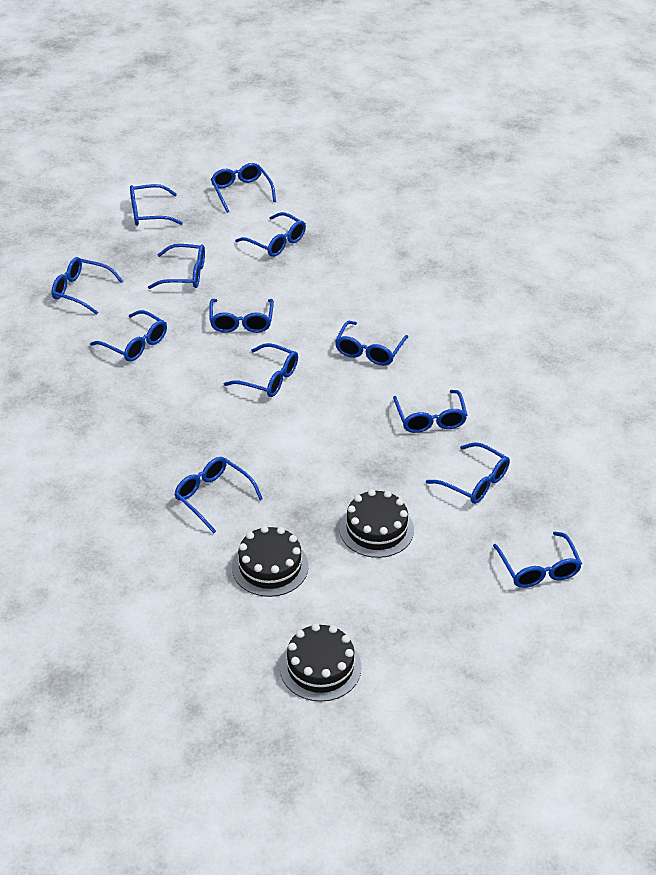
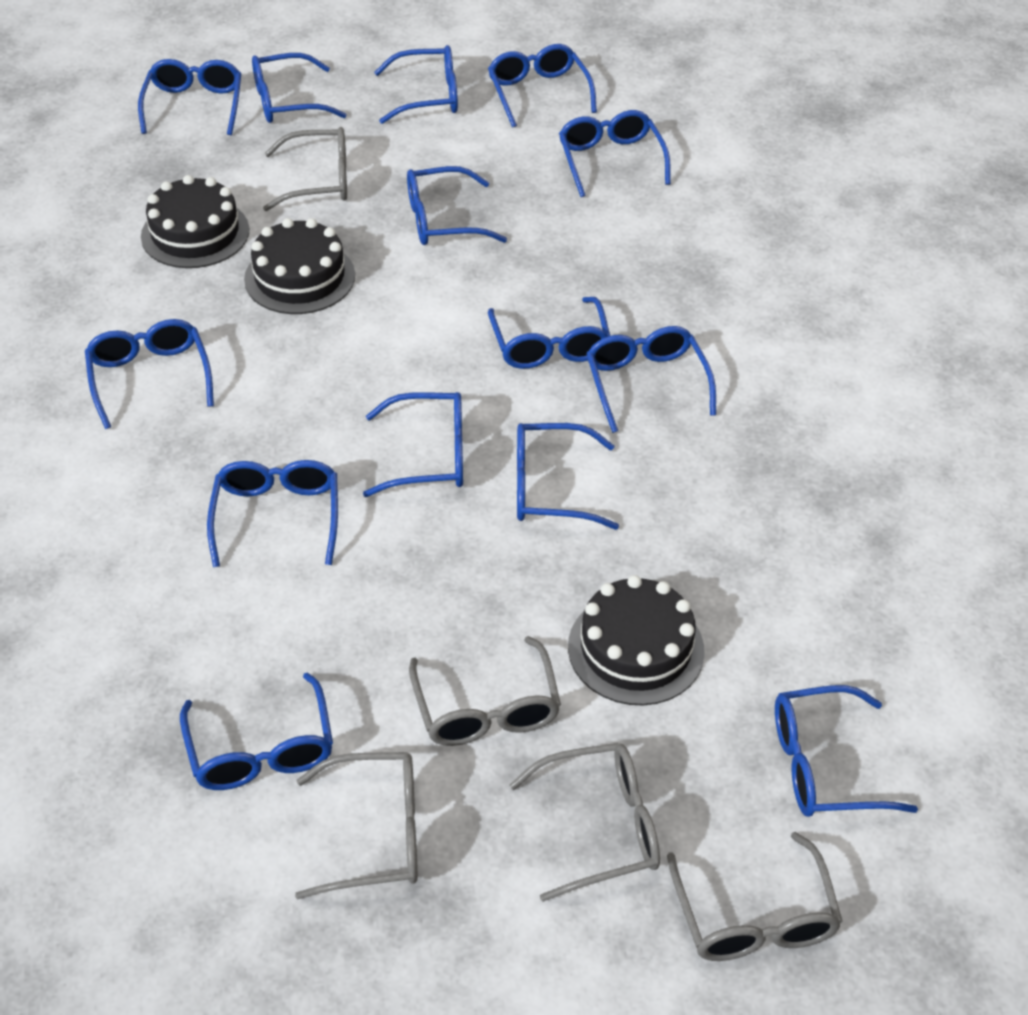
blue glasses: [52,257,123,315] [90,310,167,362] [130,184,183,226] [148,244,205,289] [174,457,263,533] [209,299,274,333] [211,163,276,213] [224,343,298,397] [235,212,306,257] [335,321,408,366] [393,390,467,433] [426,442,510,504] [493,532,582,588] = 13 -> [85,319,214,429] [138,59,242,135] [180,672,333,790] [207,460,338,567] [252,53,346,123] [363,392,463,497] [374,45,458,124] [407,166,507,245] [488,44,597,127] [488,297,610,369] [517,423,619,530] [559,110,671,197] [586,326,716,433] [775,685,918,817] = 14
grey glasses: none = 0 -> [263,127,347,211] [295,752,418,900] [409,636,561,746] [509,743,660,902] [667,832,843,961] = 5

